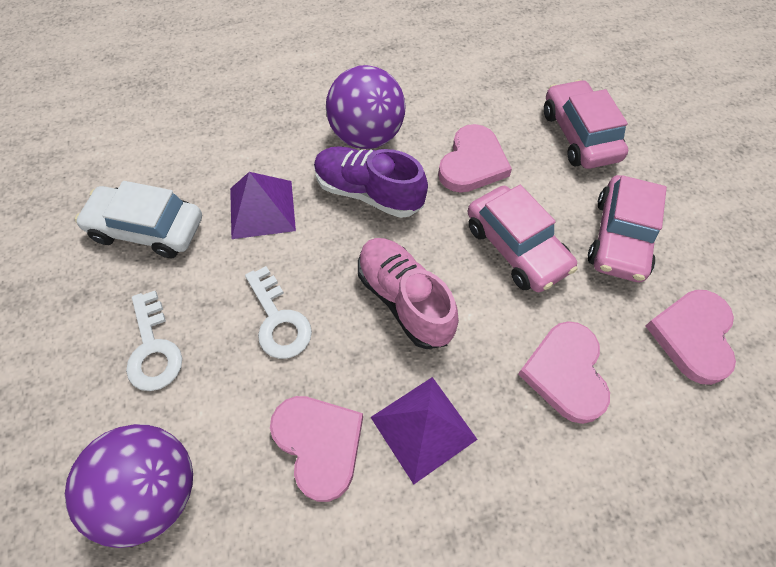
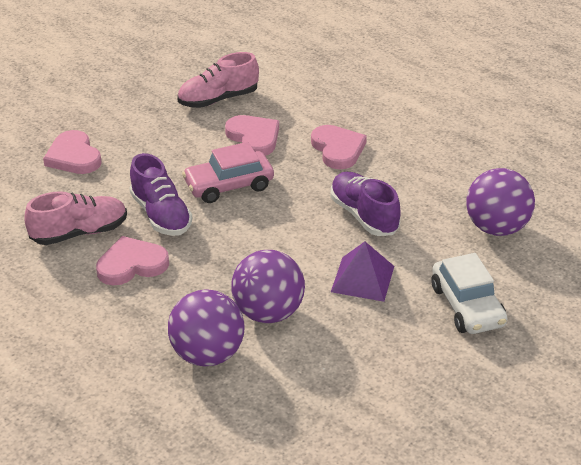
pink car: [468,185,578,292] [544,80,628,169] [588,175,667,282] = 3 -> [182,142,274,203] = 1
pink shoe: [358,238,459,349] = 1 -> [25,191,127,245] [177,52,259,108] = 2
purple ball: [65,424,193,548] [326,65,406,149] = 2 -> [168,289,244,367] [231,250,305,323] [466,168,535,236] = 3
purple pyramid: [230,172,296,239] [371,377,478,484] = 2 -> [331,241,394,302] = 1
purple shoe: [314,146,428,218] = 1 -> [130,153,192,236] [330,172,401,236] = 2
white key: [126,291,182,391] [245,266,312,359] = 2 -> none = 0

